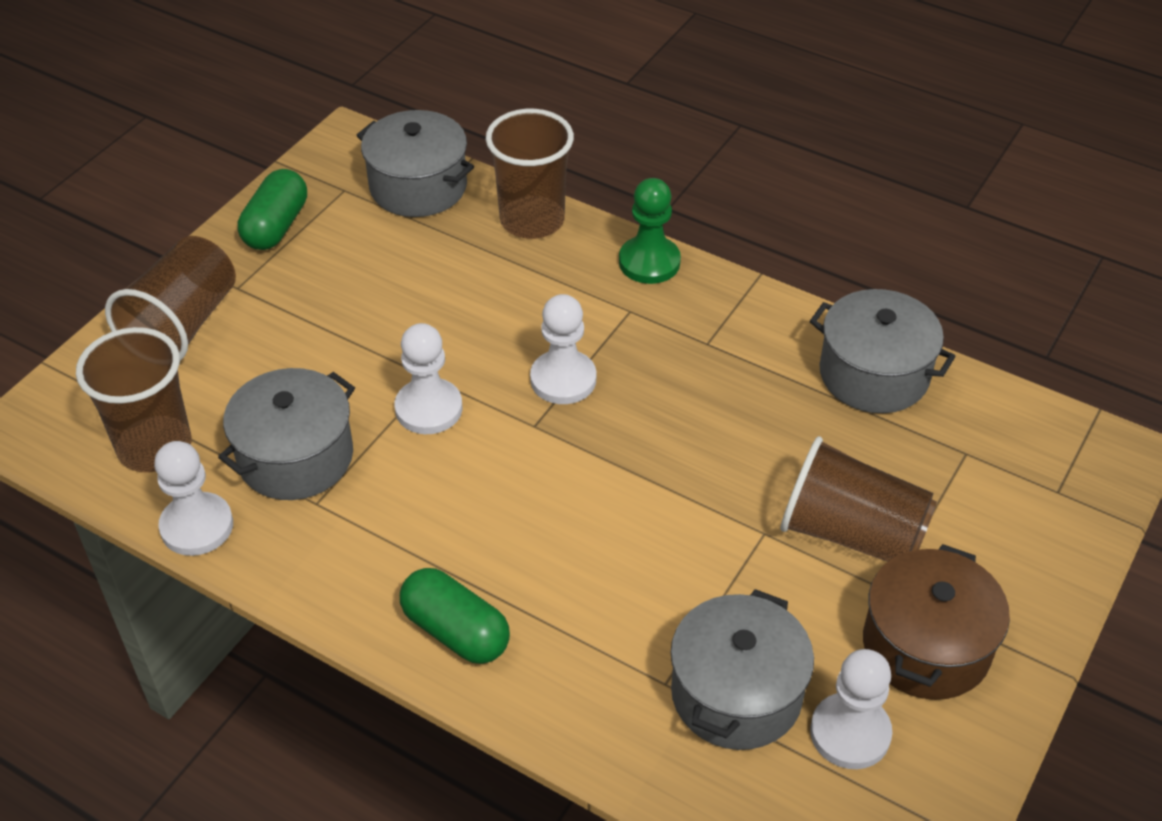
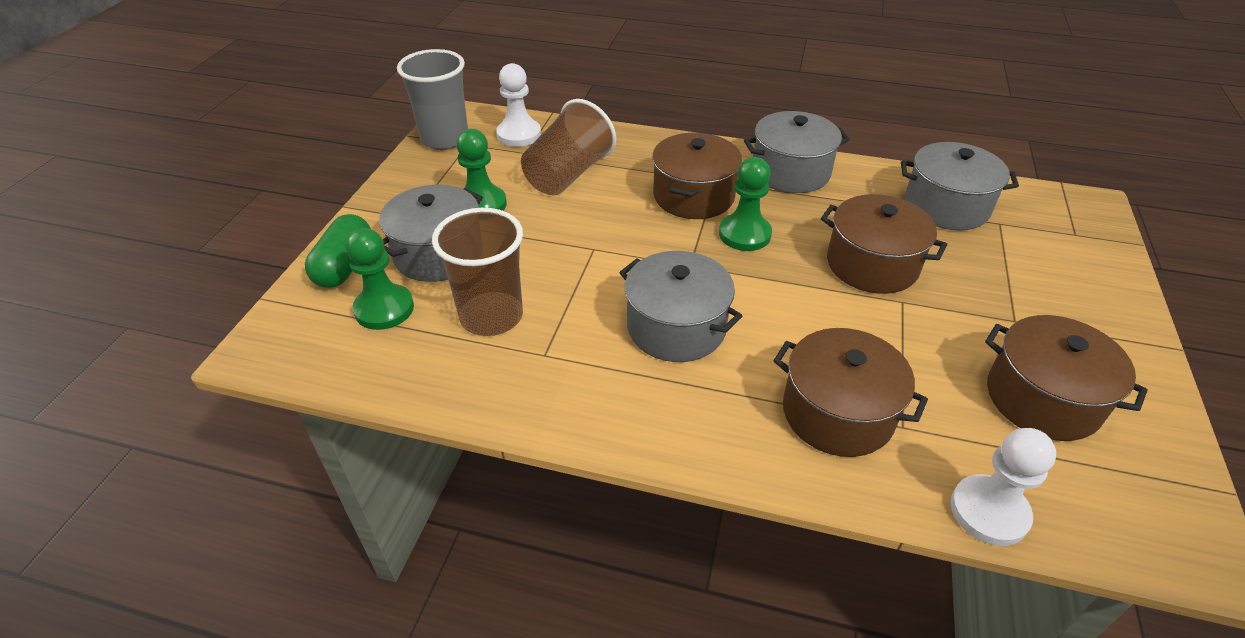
brown cup: [76,327,192,473] [105,236,236,361] [486,109,574,239] [780,436,937,562] = 4 -> [432,208,523,336] [521,99,616,196] = 2
brown pot: [863,544,1010,700] = 1 -> [652,133,742,219] [773,328,928,457] [821,194,947,294] [985,315,1148,441] = 4
green capsule: [238,169,307,250] [400,568,510,664] = 2 -> [305,214,371,288] = 1
green pawn: [619,178,681,284] = 1 -> [346,228,414,330] [456,129,507,211] [719,157,772,251] = 3
grey cup: none = 0 -> [397,49,468,150] = 1
white pawn: [154,441,233,556] [395,323,462,434] [530,294,596,404] [810,649,892,769] = 4 -> [496,63,541,147] [950,428,1056,546] = 2

